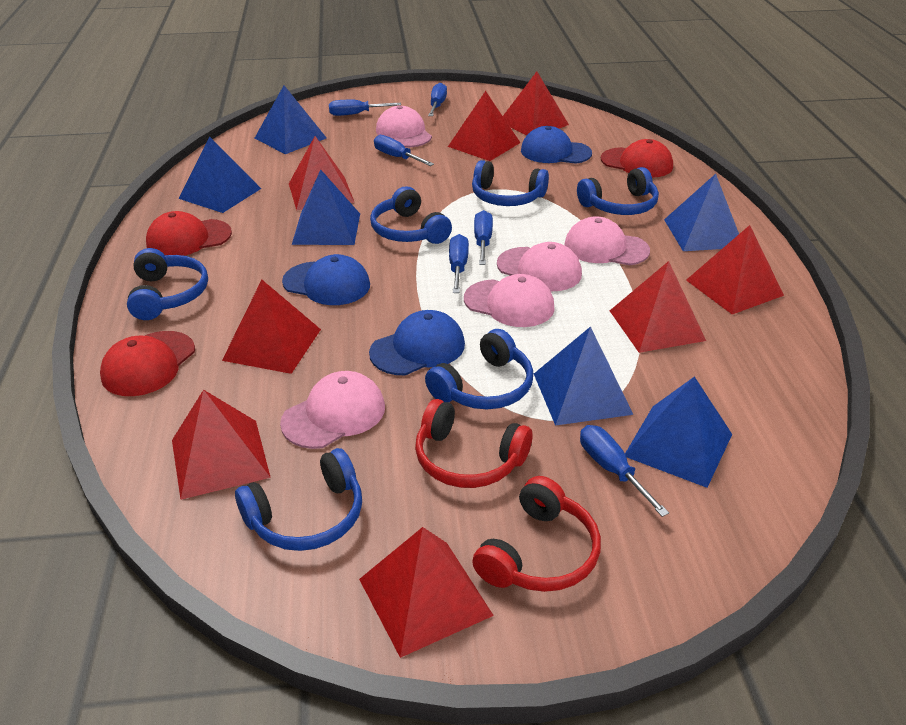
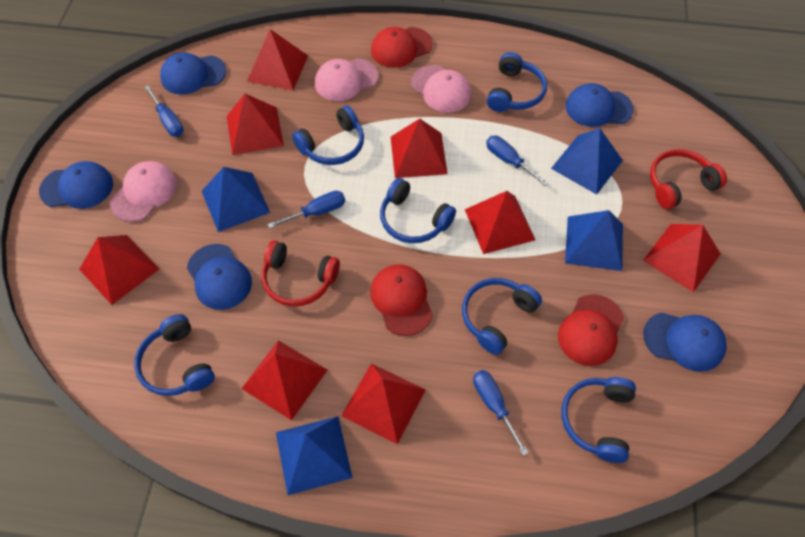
blue cap: [282,254,370,305] [369,310,465,375] [521,126,592,164] = 3 -> [39,161,113,209] [160,52,226,95] [187,244,252,310] [566,83,634,127] [643,312,727,372] = 5
blue pyramid: [179,136,261,213] [255,85,326,154] [292,169,360,245] [534,326,633,426] [625,376,732,488] [664,174,739,251] = 6 -> [202,167,270,232] [276,416,353,495] [551,128,623,195] [565,210,623,271] = 4
blue screwdriver: [329,100,401,116] [374,135,434,166] [428,83,447,116] [449,234,469,293] [474,210,493,265] [580,425,669,517] = 6 -> [144,85,184,137] [268,191,345,228] [473,370,528,456] [486,136,549,186] = 4
pink cap: [280,371,385,449] [376,105,432,148] [464,274,555,327] [497,242,582,291] [565,216,650,265] = 5 -> [110,161,177,222] [315,58,379,101] [411,65,471,113] = 3

